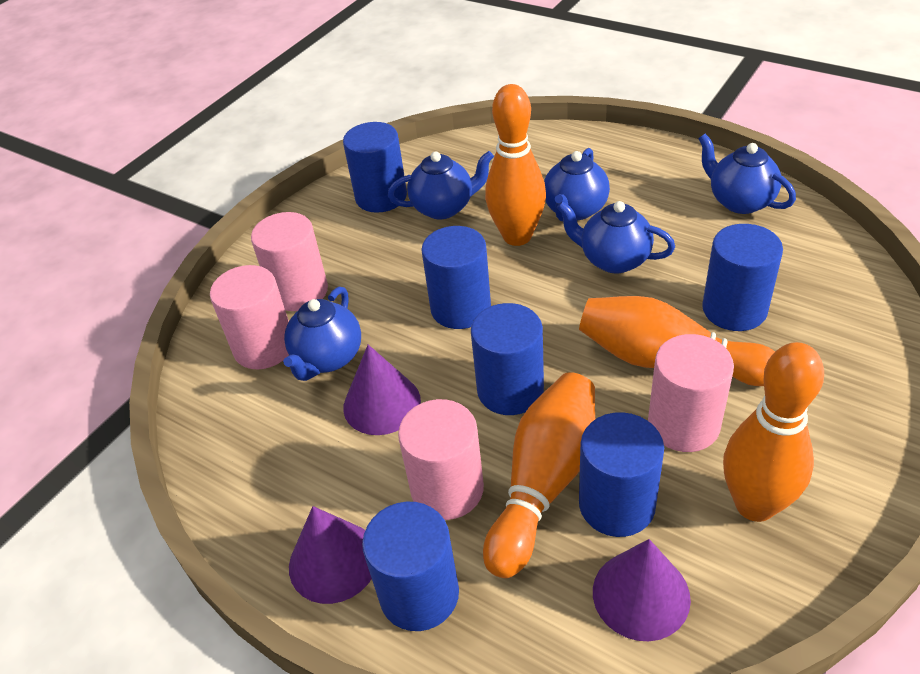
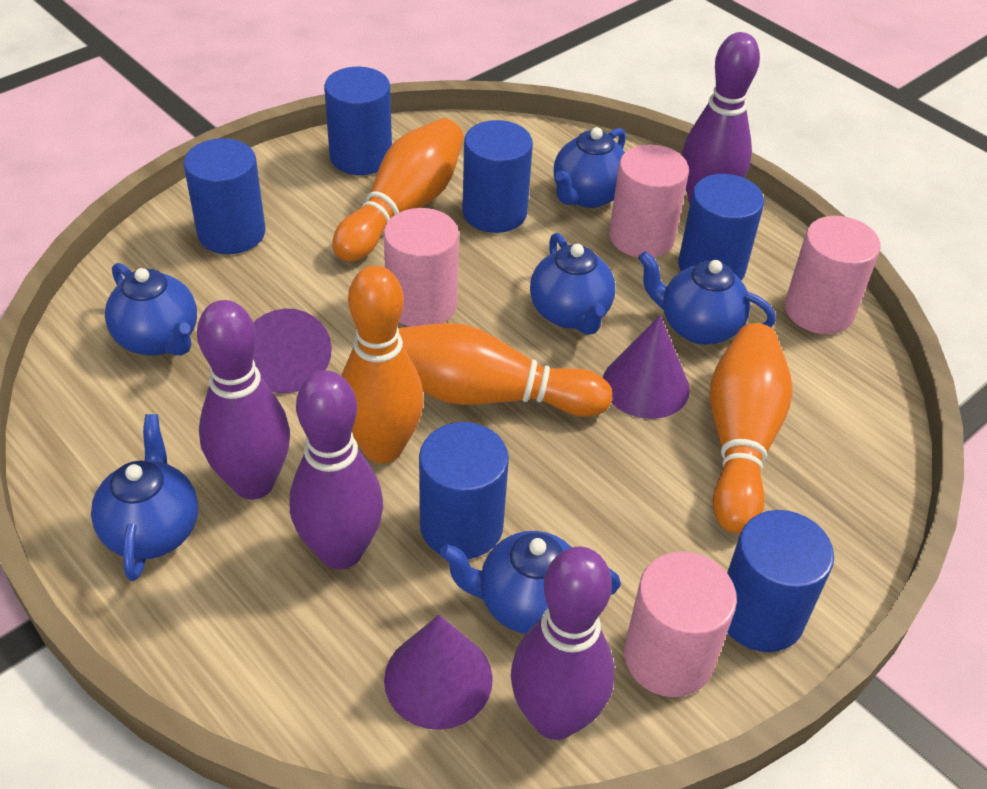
blue teapot: [283,286,361,381] [388,151,494,219] [544,148,610,221] [557,201,675,273] [698,134,796,214] = 5 -> [91,414,198,581] [105,263,197,356] [439,531,621,634] [530,233,615,335] [554,127,626,208] [638,251,776,345] = 6
purple bowling pin: none = 0 -> [197,300,290,500] [290,370,383,569] [511,547,614,740] [681,32,760,205] = 4

